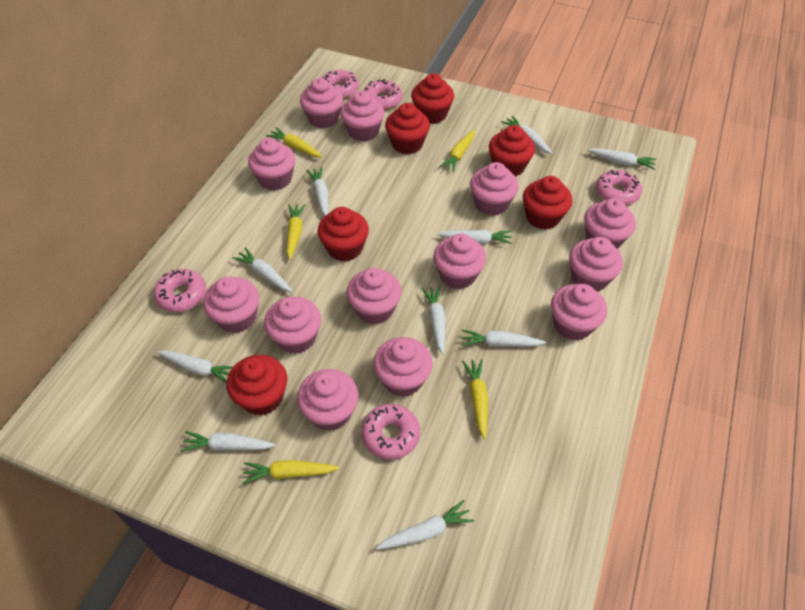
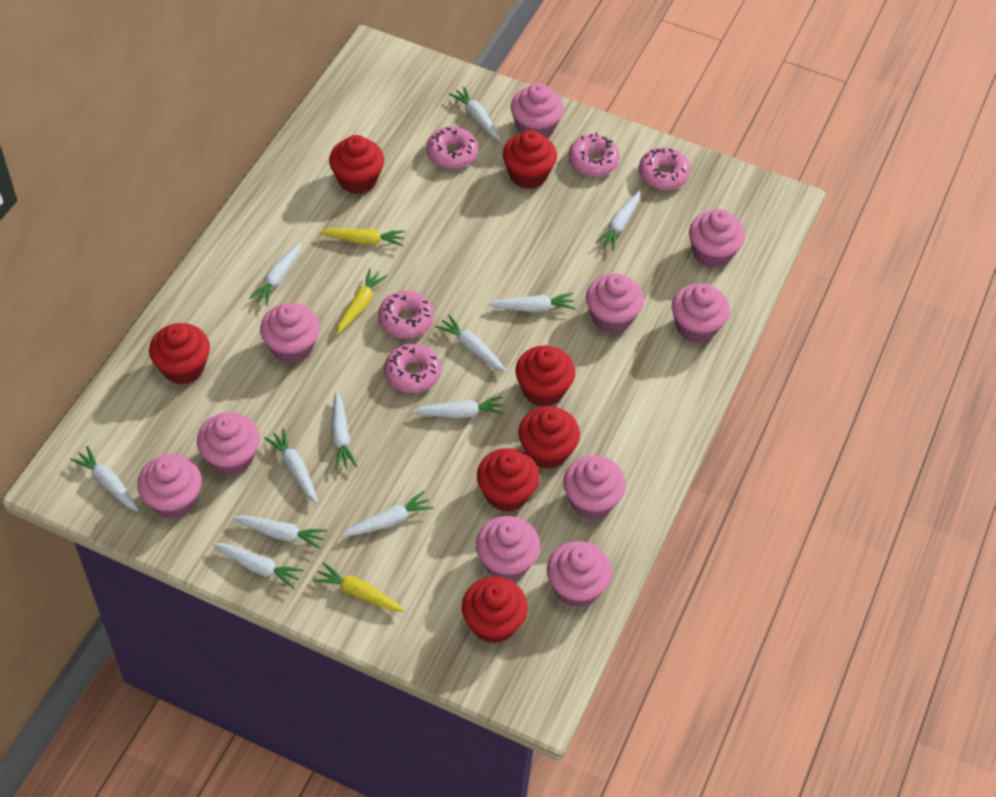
pink cupcake: [203,276,259,333] [248,138,295,191] [264,297,321,354] [297,369,358,431] [300,78,343,128] [340,90,384,142] [346,268,401,324] [373,337,433,397] [433,234,486,289] [470,162,519,216] [551,284,607,340] [569,237,623,291] [584,198,636,249] = 13 -> [137,454,202,519] [197,412,260,476] [260,303,320,364] [476,516,540,581] [511,83,564,138] [547,541,612,607] [563,455,626,520] [586,273,644,333] [672,283,730,343] [689,209,745,269] = 10
red cupcake: [227,355,287,416] [317,207,369,262] [385,103,430,154] [411,73,454,124] [489,125,535,176] [523,176,572,230] = 6 -> [149,323,210,385] [329,135,384,194] [462,576,528,644] [477,448,540,512] [503,130,557,189] [515,346,575,407] [518,406,580,469] = 7
white carrot: [157,350,233,383] [181,431,276,452] [232,247,293,292] [306,167,328,216] [376,500,474,550] [421,286,446,354] [437,230,512,244] [462,330,546,347] [501,116,552,154] [587,148,657,170] = 10 -> [70,446,139,511] [212,543,304,589] [232,515,327,549] [249,242,301,306] [264,428,318,503] [331,392,358,470] [342,491,434,537] [413,396,504,418] [435,315,507,372] [449,87,501,141] [488,293,575,312] [596,191,640,251] = 12
yellow carrot: [243,460,339,484] [266,127,322,157] [287,204,306,260] [439,129,475,172] [462,359,488,439] = 5 -> [312,562,405,612] [320,228,405,246] [337,268,388,334] = 3

